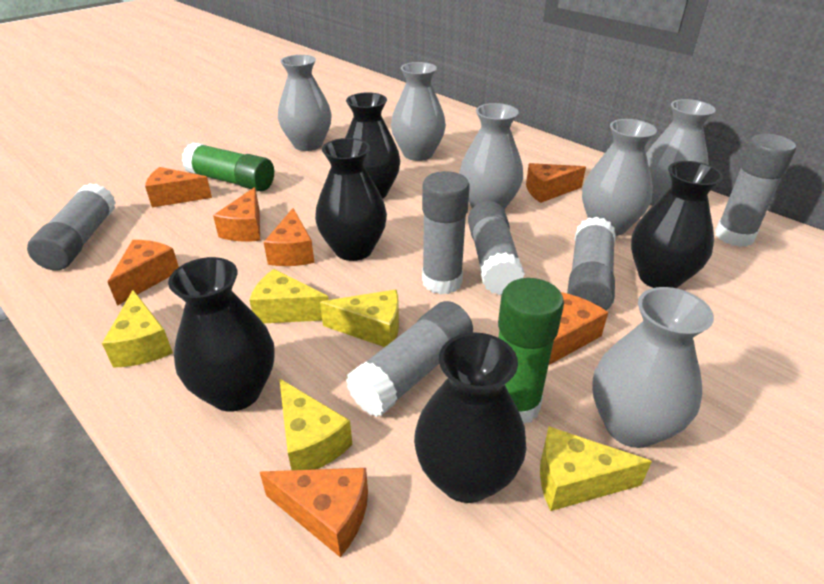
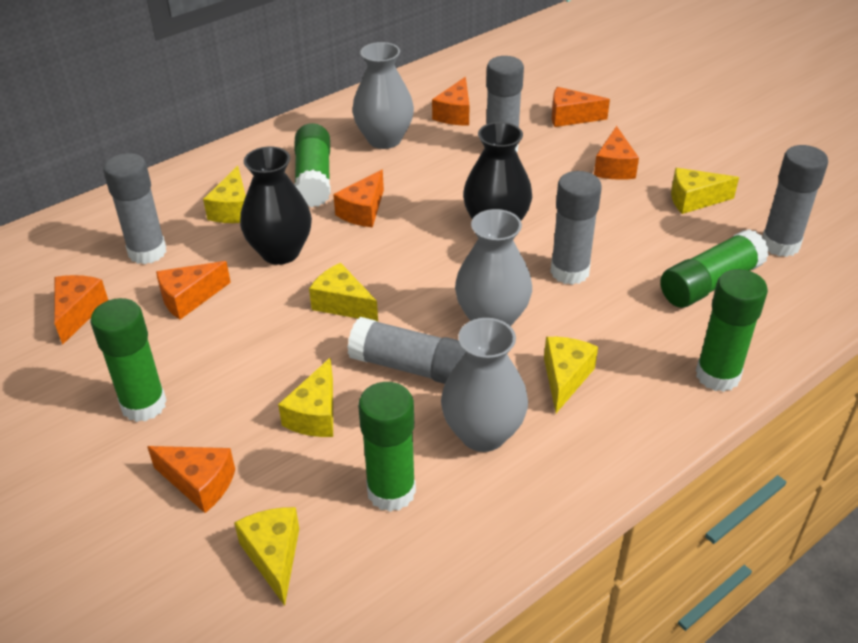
black vase: [168,257,275,412] [315,138,387,261] [345,92,400,199] [414,333,526,503] [631,161,723,288] = 5 -> [240,147,312,265] [463,122,532,221] = 2
green glue stick: [182,142,274,191] [498,278,564,424] = 2 -> [90,298,167,422] [294,123,331,207] [358,382,416,512] [660,229,769,308] [696,269,768,392] = 5
grey glue stick: [27,183,116,270] [346,301,473,417] [422,171,470,294] [468,201,525,295] [567,216,615,310] [715,134,796,247] = 6 -> [103,153,167,264] [347,317,466,384] [486,56,524,152] [550,171,602,285] [762,145,828,257] = 5
grey vase: [278,55,332,151] [391,62,446,161] [459,103,523,210] [582,119,657,236] [592,287,714,448] [646,99,716,206] = 6 -> [352,42,414,149] [441,318,528,452] [455,209,532,327] = 3
yellow cheese: [102,290,173,368] [249,269,329,323] [279,378,352,470] [320,290,399,347] [540,426,652,511] = 5 -> [203,166,246,223] [234,507,299,606] [278,358,333,437] [309,263,378,321] [544,337,598,413] [671,168,739,214] = 6

